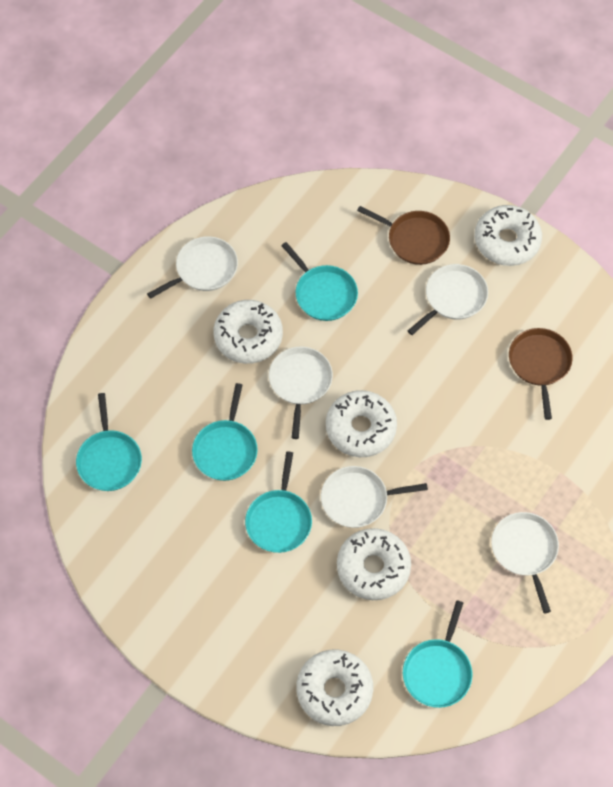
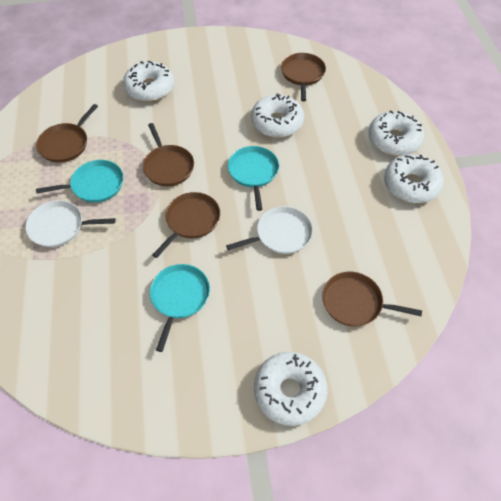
brown pan: [357,206,450,265] [509,328,573,420] = 2 -> [36,104,98,163] [143,123,194,186] [152,192,220,258] [281,53,326,101] [322,272,422,326] = 5
turquoise pan: [76,393,142,491] [192,383,258,481] [245,451,312,553] [281,242,358,321] [403,600,472,708] = 5 -> [36,160,123,203] [150,264,210,352] [228,146,279,211] = 3
white pan: [147,236,238,299] [269,347,333,439] [321,466,428,528] [408,264,488,335] [491,512,559,613] = 5 -> [25,200,116,247] [226,206,313,254] = 2

